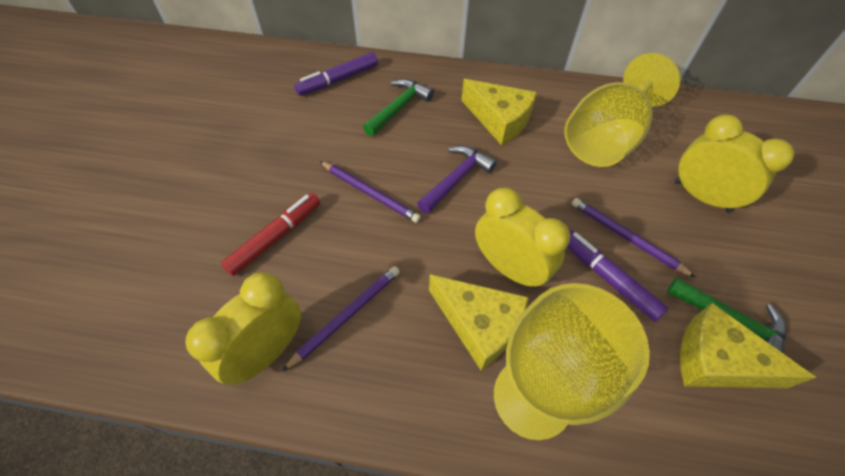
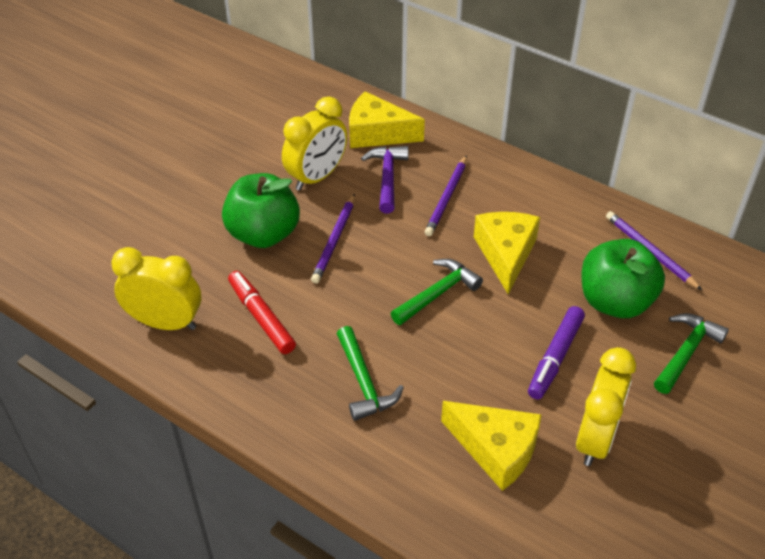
green apple: none = 0 -> [222,173,300,248] [582,239,665,318] = 2
green hammer: [363,79,434,136] [667,278,786,353] = 2 -> [337,326,404,421] [390,259,483,325] [654,313,729,394] = 3
purple marker: [294,52,378,96] [567,229,668,321] = 2 -> [528,306,585,399] = 1
yellow goblet: [494,283,650,440] [564,53,681,167] = 2 -> none = 0

